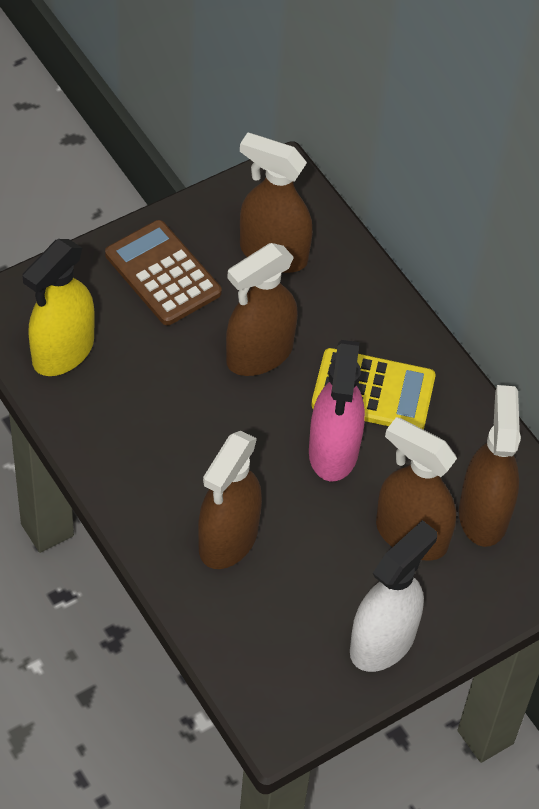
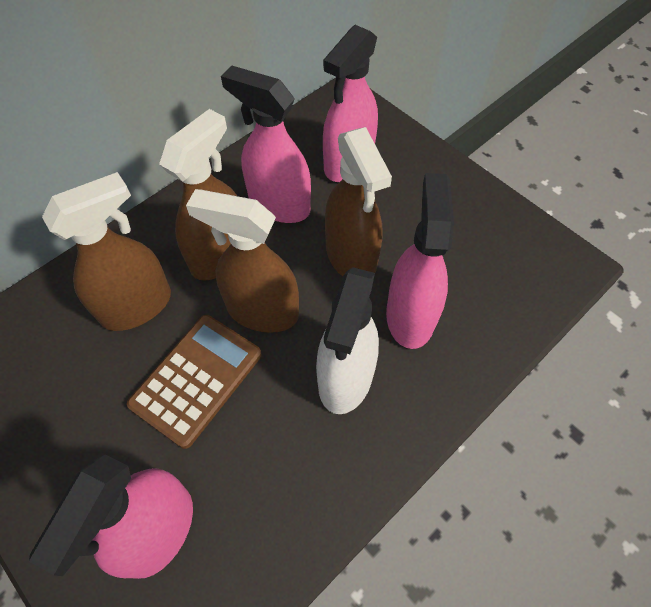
brown spray bottle: [198,431,262,569] [226,243,298,376] [240,133,313,273] [376,417,457,561] [459,385,521,547] = 5 -> [42,172,171,331] [159,109,237,281] [186,189,299,333] [325,127,392,277] = 4
pink spray bottle: [309,340,365,481] = 1 -> [29,454,193,579] [221,65,311,223] [323,25,378,182] [386,173,454,349] = 4
yellow calculator: [311,348,436,430] = 1 -> none = 0
yellow spray bottle: [22,239,95,376] = 1 -> none = 0

